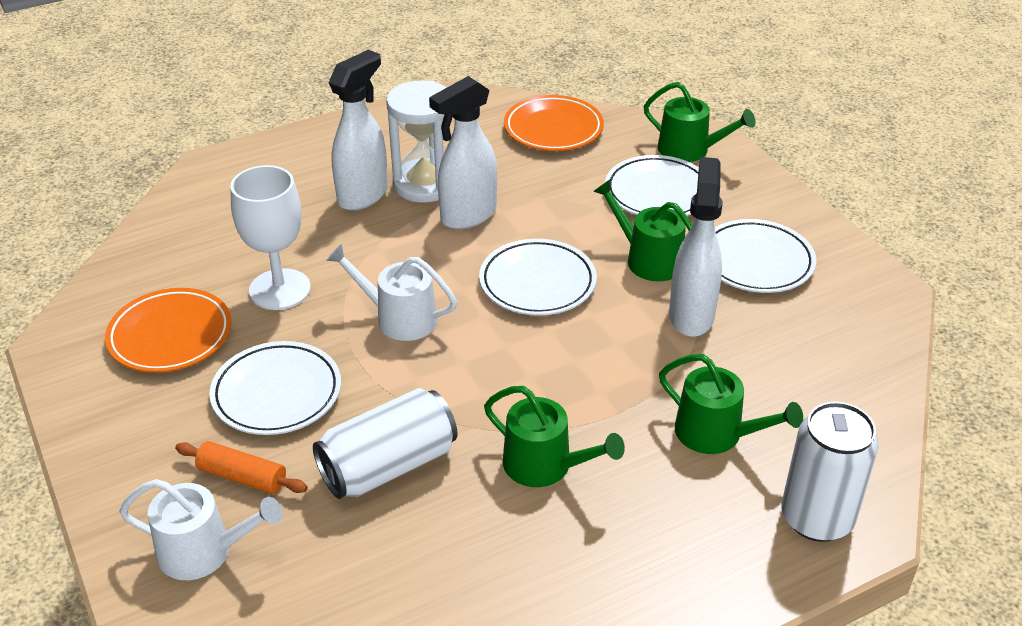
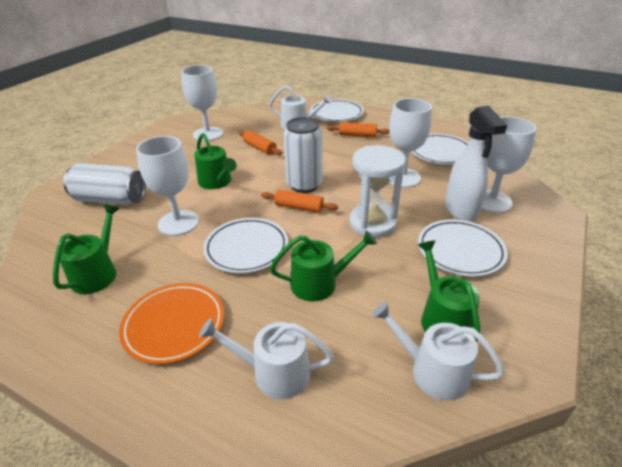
orange plate: [105,288,232,373] [504,95,604,151] = 2 -> [119,283,224,364] = 1
orange rolling pin: [175,441,308,494] = 1 -> [239,130,282,155] [261,190,338,213] [327,122,390,137] = 3
white goblet: [230,165,311,310] = 1 -> [136,136,199,236] [181,65,223,141] [389,98,432,188] [481,117,537,213] = 4
white spray bottle: [328,50,388,211] [429,76,497,229] [669,157,723,337] = 3 -> [445,106,507,222] = 1
white watering can: [119,479,282,580] [326,244,457,341] = 2 -> [199,318,334,399] [269,85,332,129] [372,301,505,401] = 3

